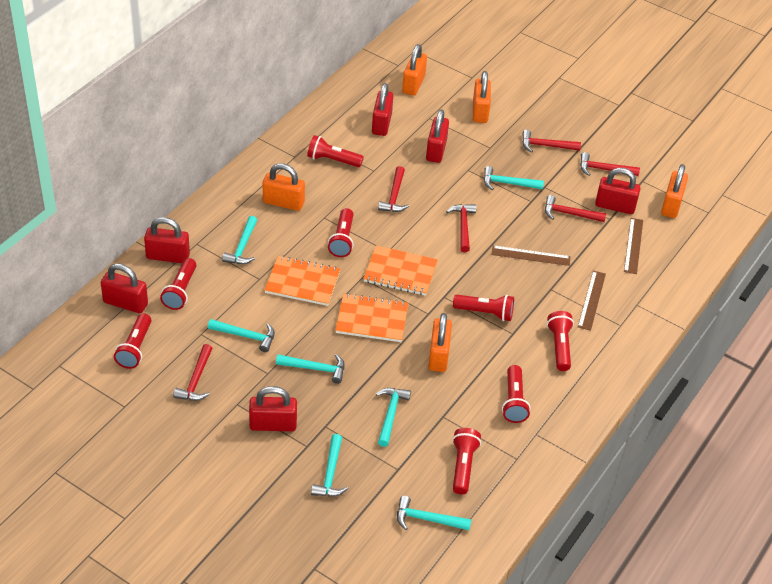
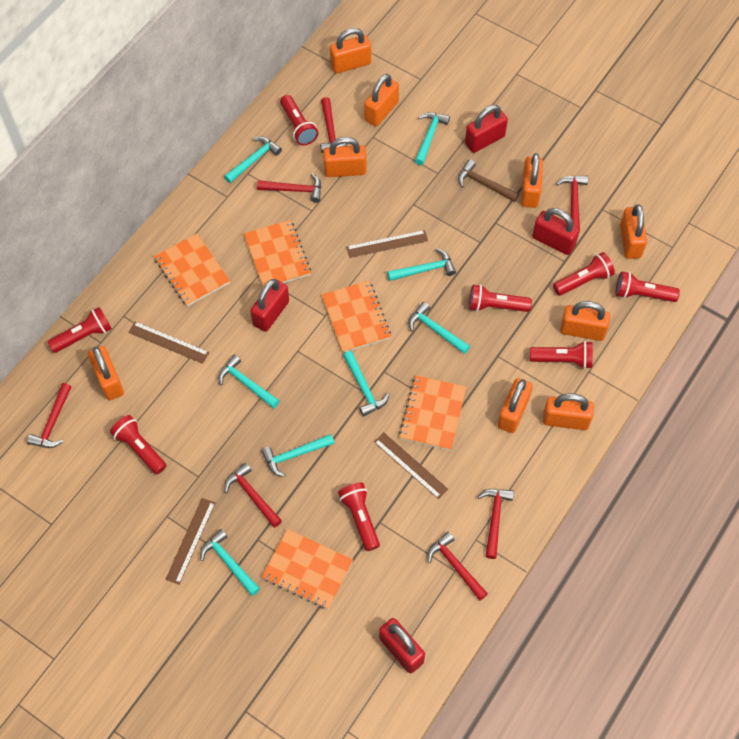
brown hammer: none = 0 -> [458,159,519,202] = 1
brown ruler: [491,245,570,266] [578,271,606,331] [624,218,643,274] = 3 -> [128,321,209,364] [165,498,215,584] [346,230,428,258] [374,432,448,499] = 4
orange notebook: [265,256,340,306] [335,293,409,342] [363,245,438,296] = 3 -> [154,233,230,306] [244,220,311,287] [262,529,353,609] [322,281,391,353] [399,375,466,451] = 5
orange padlock: [263,163,305,211] [402,44,427,96] [428,313,452,372] [473,71,491,123] [661,164,688,218] = 5 -> [88,346,124,400] [323,137,366,177] [330,28,371,73] [364,74,399,126] [498,378,533,433] [521,153,543,208] [543,393,594,430] [560,301,610,341] [620,204,647,259] = 9
red hammer: [173,344,213,401] [378,166,409,212] [446,204,476,252] [522,130,581,153] [545,195,606,222] [580,152,640,176] = 6 -> [27,383,71,448] [224,463,282,528] [257,174,321,203] [320,97,348,153] [427,532,488,600] [478,489,514,559] [557,176,588,229] = 7
red padlock: [101,263,148,313] [144,217,190,263] [249,386,297,431] [372,83,393,136] [426,109,449,163] [595,168,641,214] = 6 -> [250,279,289,332] [379,618,425,673] [465,105,508,153] [532,208,580,255] = 4
turquoise hammer: [208,319,275,352] [222,216,257,264] [276,354,344,384] [311,434,348,497] [376,388,411,447] [397,496,471,530] [484,166,544,190] = 7 -> [200,529,260,596] [218,354,280,408] [224,137,282,183] [261,434,334,477] [343,351,389,416] [387,248,456,281] [409,302,470,354] [415,112,450,165] = 8

